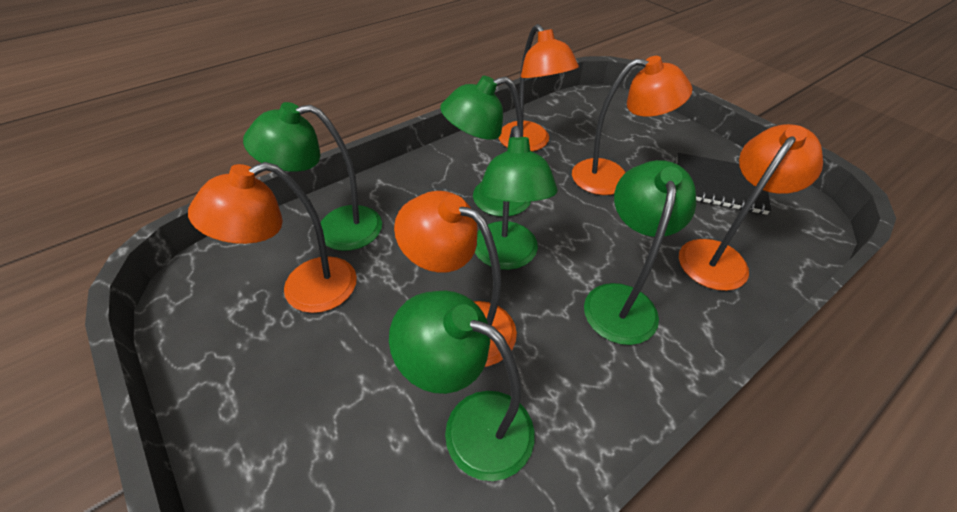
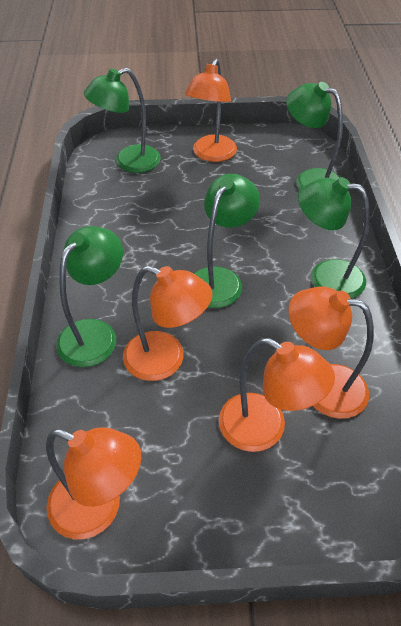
black notebook: [676,153,771,215] = 1 -> none = 0

